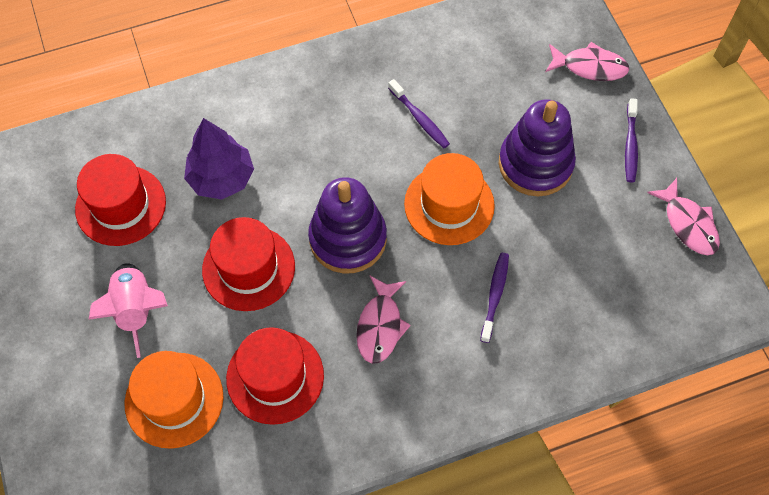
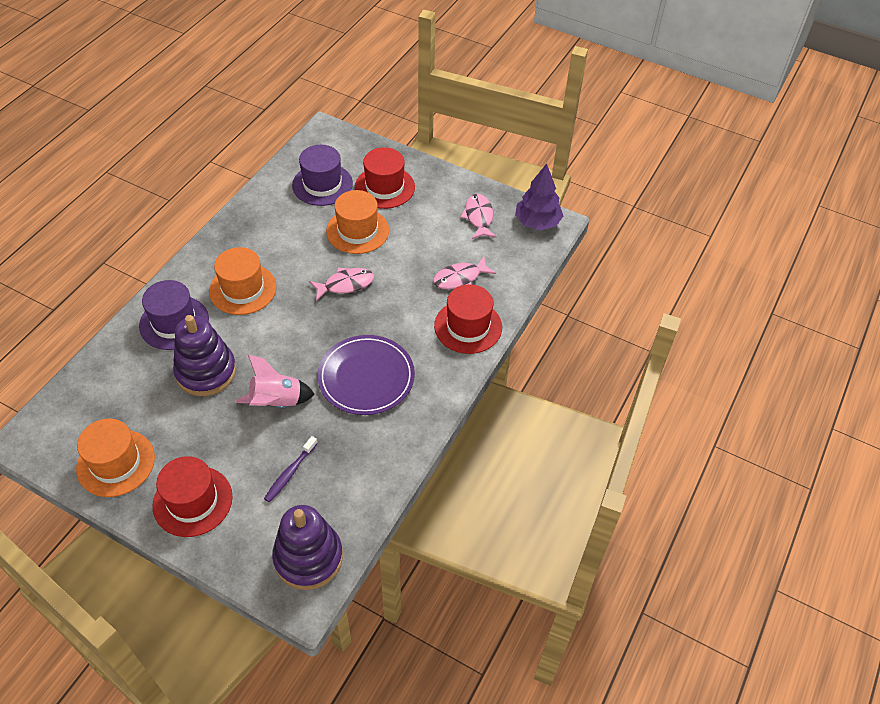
orange hat: [124,351,224,449] [404,153,495,245] = 2 -> [76,419,155,497] [209,247,276,315] [326,190,389,254] = 3
purple hat: none = 0 -> [139,280,209,350] [292,145,353,206] = 2
purple plate: none = 0 -> [317,335,415,415] = 1
purple toothbrush: [388,79,450,148] [480,253,509,343] [625,98,638,183] = 3 -> [264,436,318,502] = 1

